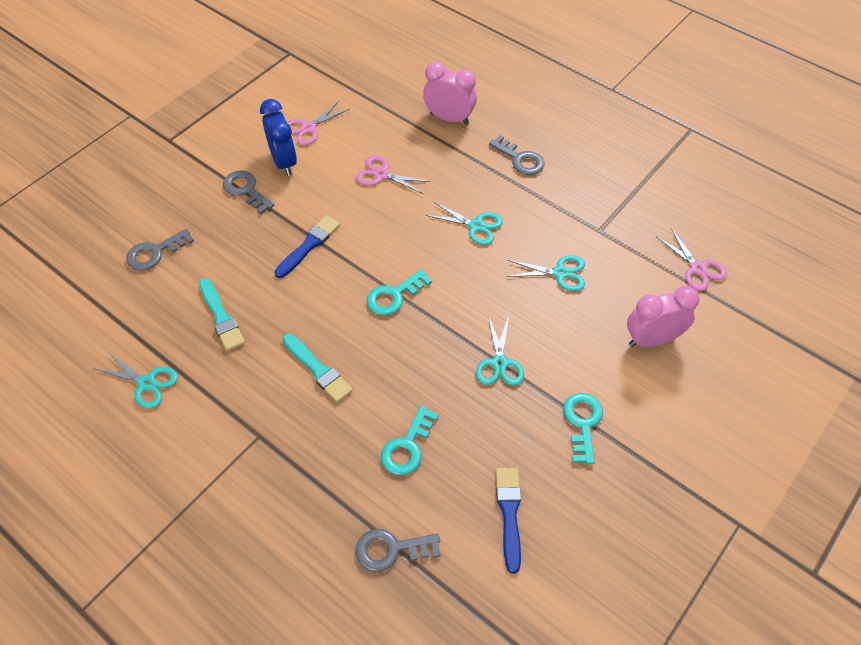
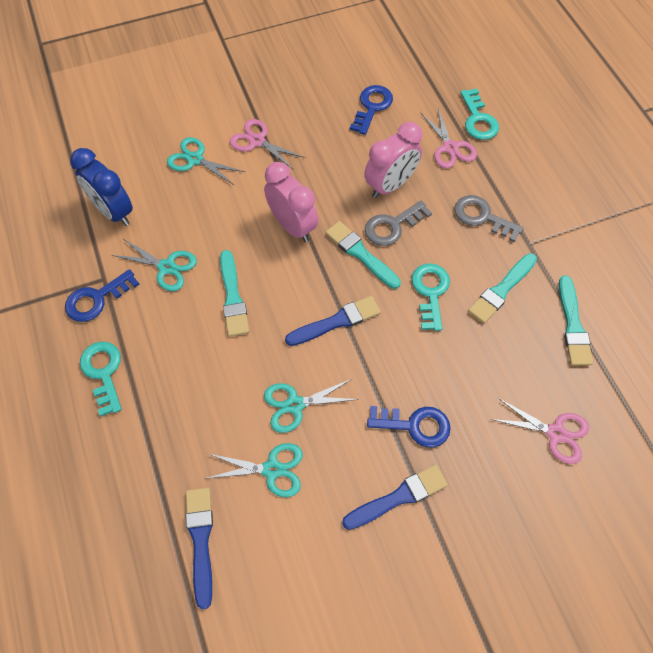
blue brush: [274,215,340,278] [496,468,521,574] = 2 -> [186,488,213,609] [285,296,381,346] [342,465,448,530] = 3
blue key: none = 0 -> [65,269,139,322] [350,85,393,135] [367,406,451,448] = 3
grey key: [126,229,194,270] [223,171,274,214] [356,529,441,572] [489,135,545,175] = 4 -> [365,200,432,246] [454,195,524,242] = 2
turquoise brush: [199,278,245,351] [282,334,353,402] = 2 -> [220,250,249,337] [326,221,401,289] [468,253,537,323] [559,276,593,365] = 4

